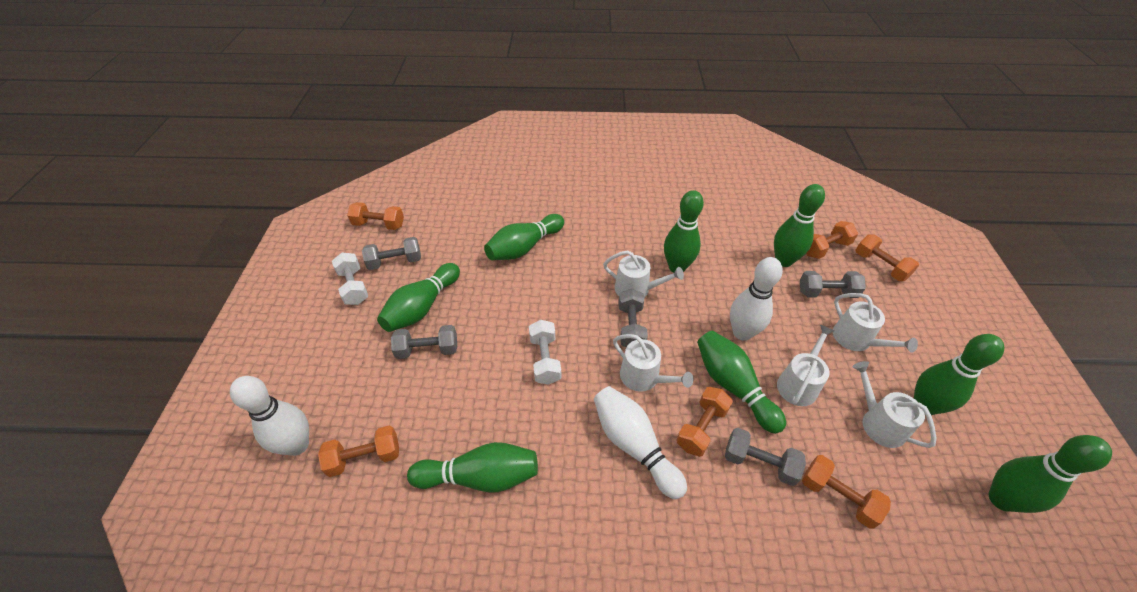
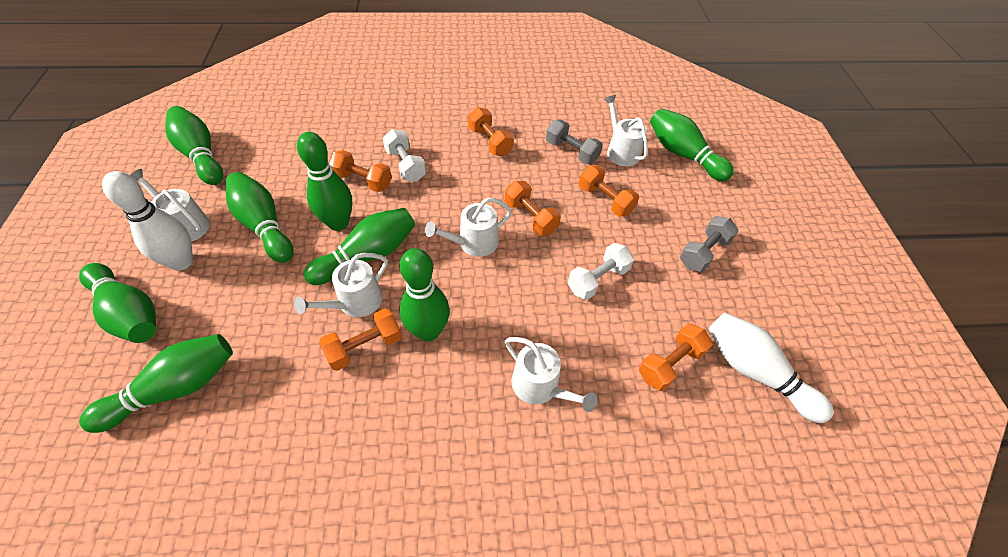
grey dumbbell: [362,237,421,270] [391,325,457,359] [618,289,648,347] [725,428,806,486] [800,271,866,298] = 5 -> [546,120,603,164] [680,216,739,272] = 2
white bowling pin: [230,376,309,456] [594,386,687,499] [730,257,783,341] = 3 -> [102,171,193,271] [708,313,834,423] = 2

